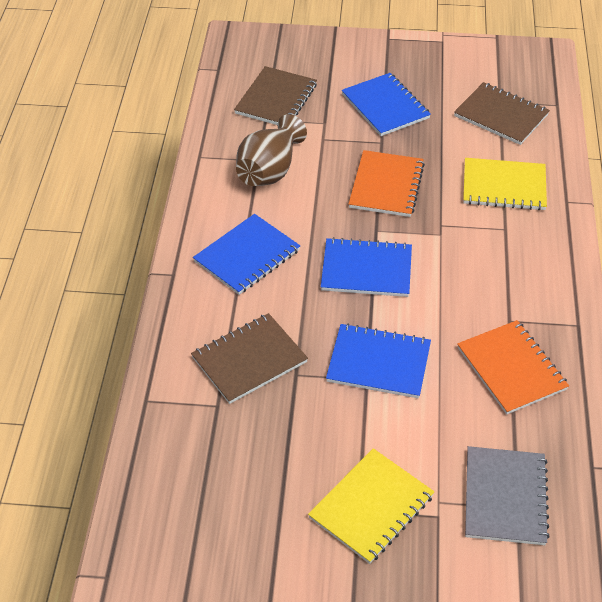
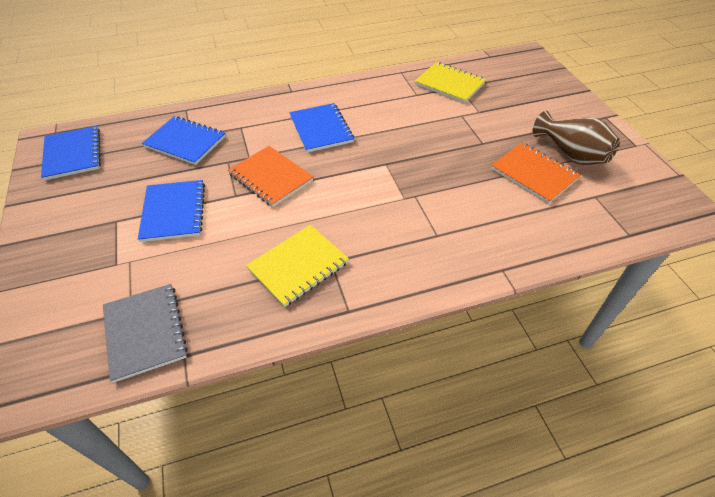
brown notebook: [191,313,308,404] [234,66,317,125] [454,82,550,145] = 3 -> none = 0

